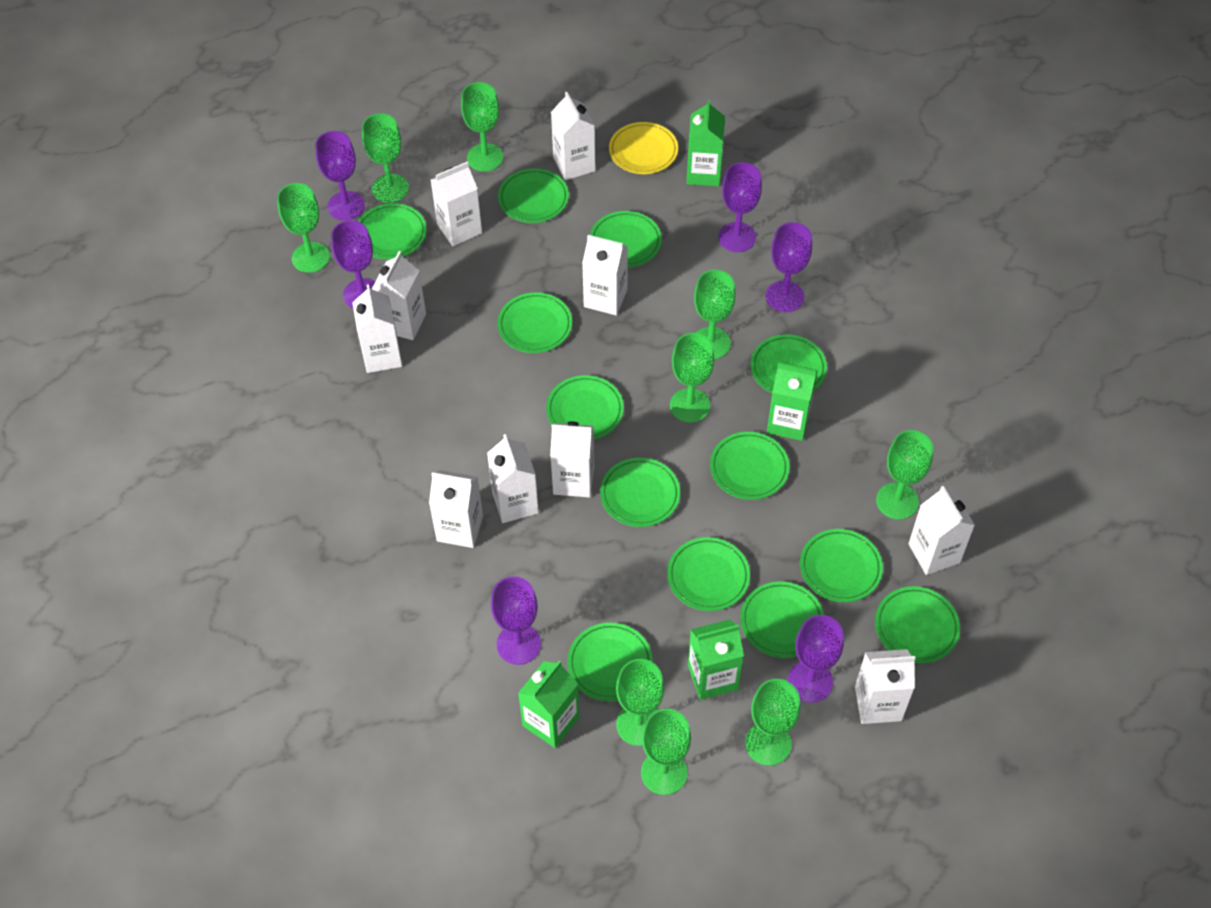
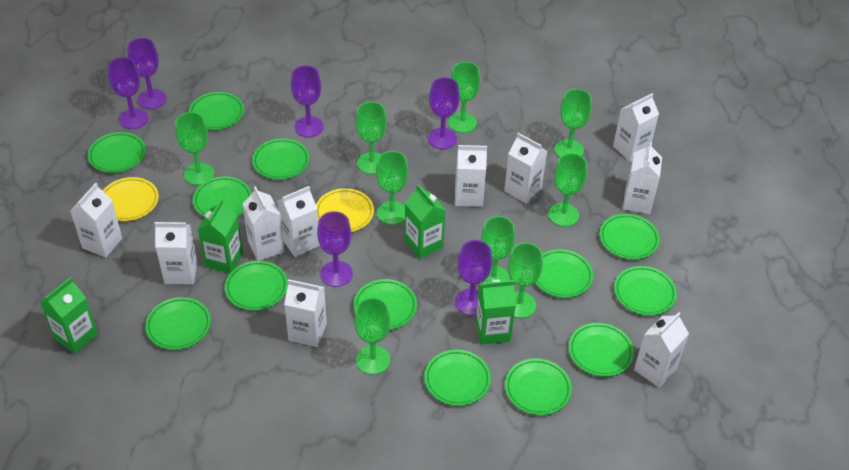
yellow plate: [609,122,678,174] = 1 -> [103,177,159,221] [316,188,374,232] = 2

